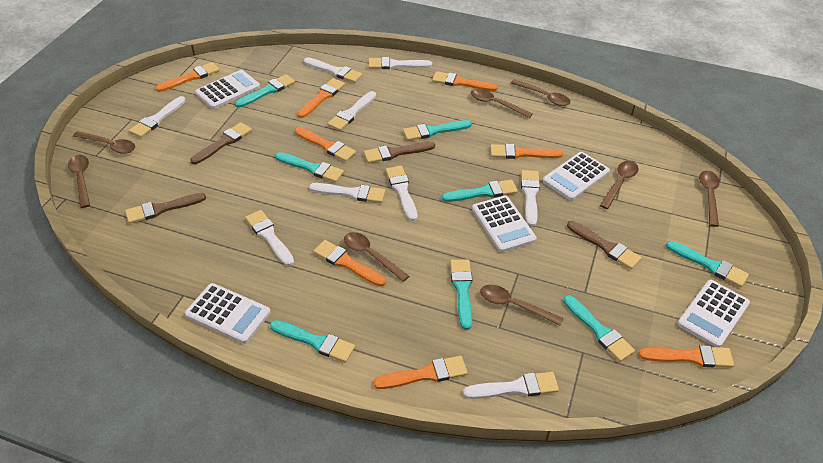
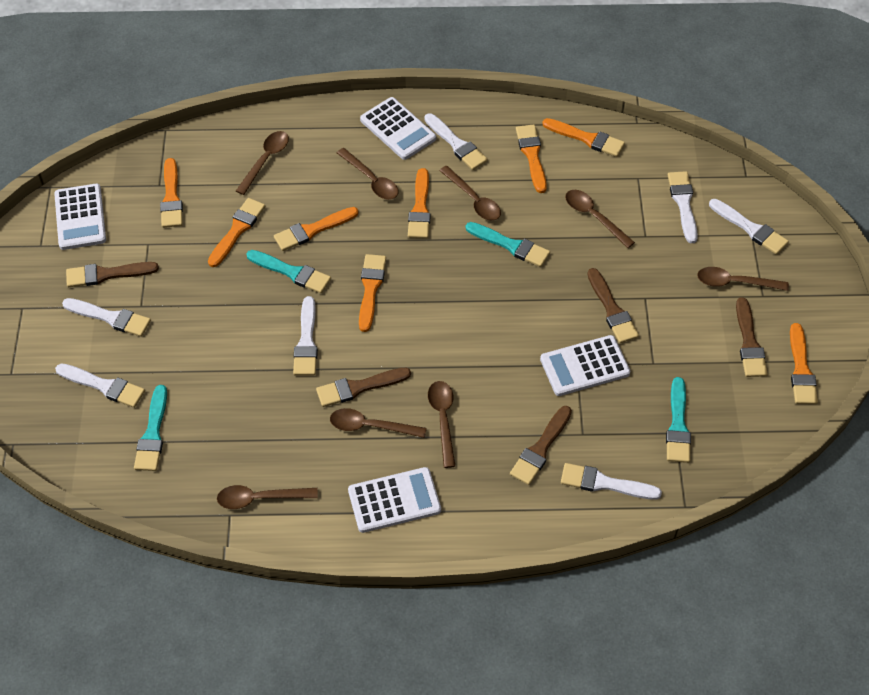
brown brush: [125,193,206,224] [190,122,252,164] [364,141,435,163] [567,221,642,269] = 4 -> [66,262,159,287] [316,367,411,407] [510,406,572,485] [587,268,639,343] [736,297,768,377] = 5
turquoise brush: [235,74,295,108] [270,320,355,363] [275,152,344,182] [403,120,472,141] [442,180,518,202] [450,260,473,330] [563,295,635,362] [666,241,749,287] = 8 -> [134,385,167,471] [246,250,331,293] [466,222,550,267] [666,377,691,463] = 4
white brush: [129,96,186,138] [245,210,294,266] [304,57,363,83] [309,183,386,203] [327,91,376,131] [368,57,432,69] [386,166,417,221] [463,372,559,399] [521,170,540,227] = 9 -> [55,363,145,408] [62,298,151,337] [293,296,318,375] [424,113,488,170] [561,463,662,500] [668,171,698,243] [709,199,789,255] = 7
white calculator: [185,283,271,344] [195,70,260,109] [472,196,537,252] [543,152,610,201] [677,280,750,347] = 5 -> [54,184,106,250] [348,467,441,533] [360,97,436,160] [540,335,630,396] = 4

